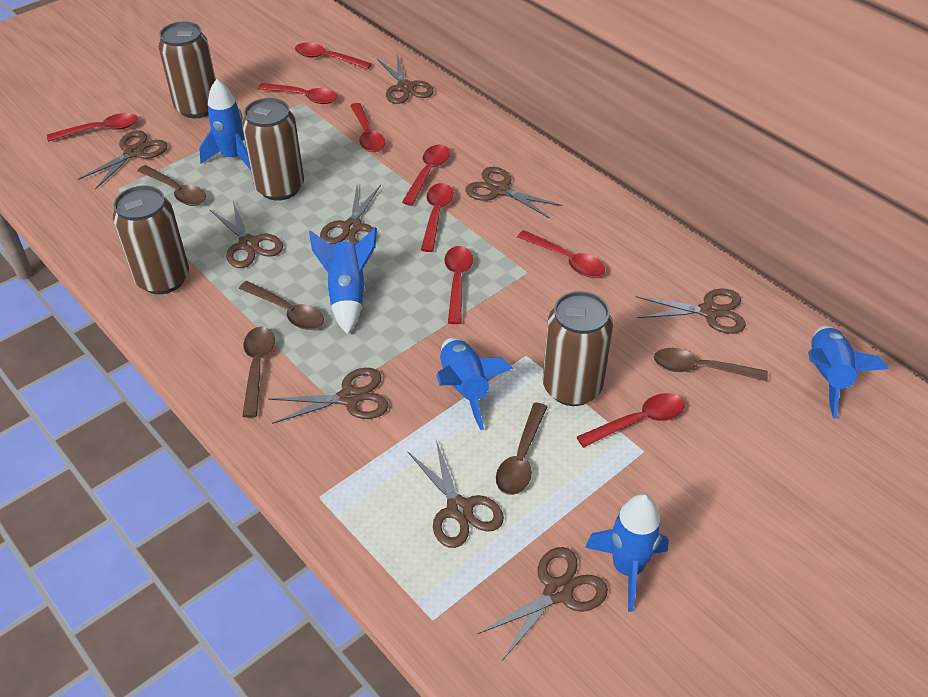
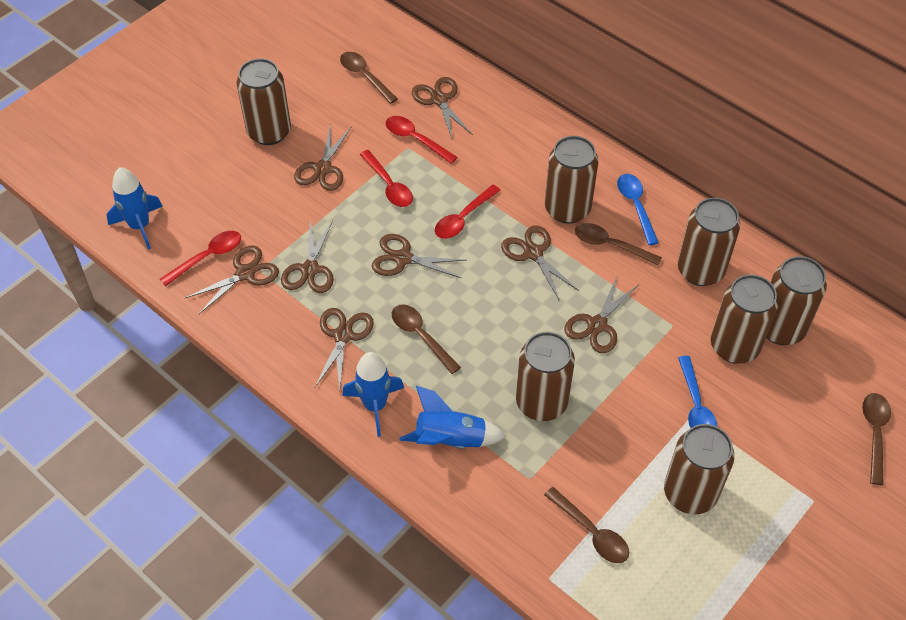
blue rocket: [199,79,251,170] [309,227,377,334] [437,338,514,430] [585,494,669,612] [808,326,888,419] = 5 -> [107,167,163,250] [342,352,404,437] [400,386,506,449] = 3
blue spoon: none = 0 -> [617,174,659,245] [678,356,717,428] = 2
brown can: [113,186,189,294] [158,21,216,118] [242,98,304,201] [543,291,613,406] = 4 -> [236,58,291,145] [516,332,575,421] [545,136,598,224] [664,424,735,514] [678,198,740,286] [711,274,778,364] [766,256,827,345] = 7
brown scissors: [78,130,168,190] [210,201,283,268] [268,368,389,424] [320,185,381,245] [377,54,434,104] [408,440,504,548] [465,167,563,219] [477,547,608,661] [636,289,746,334] = 9 -> [185,245,279,314] [281,220,334,293] [294,123,352,191] [315,308,374,391] [372,234,467,278] [412,77,473,139] [501,226,579,300] [564,274,638,353] = 8
red spoon: [47,113,138,142] [258,83,338,104] [295,43,372,69] [350,103,385,152] [402,145,450,206] [421,183,454,252] [444,246,473,324] [517,230,605,277] [577,393,685,448] = 9 -> [160,231,241,286] [360,150,413,207] [386,116,457,164] [435,185,500,239] = 4

